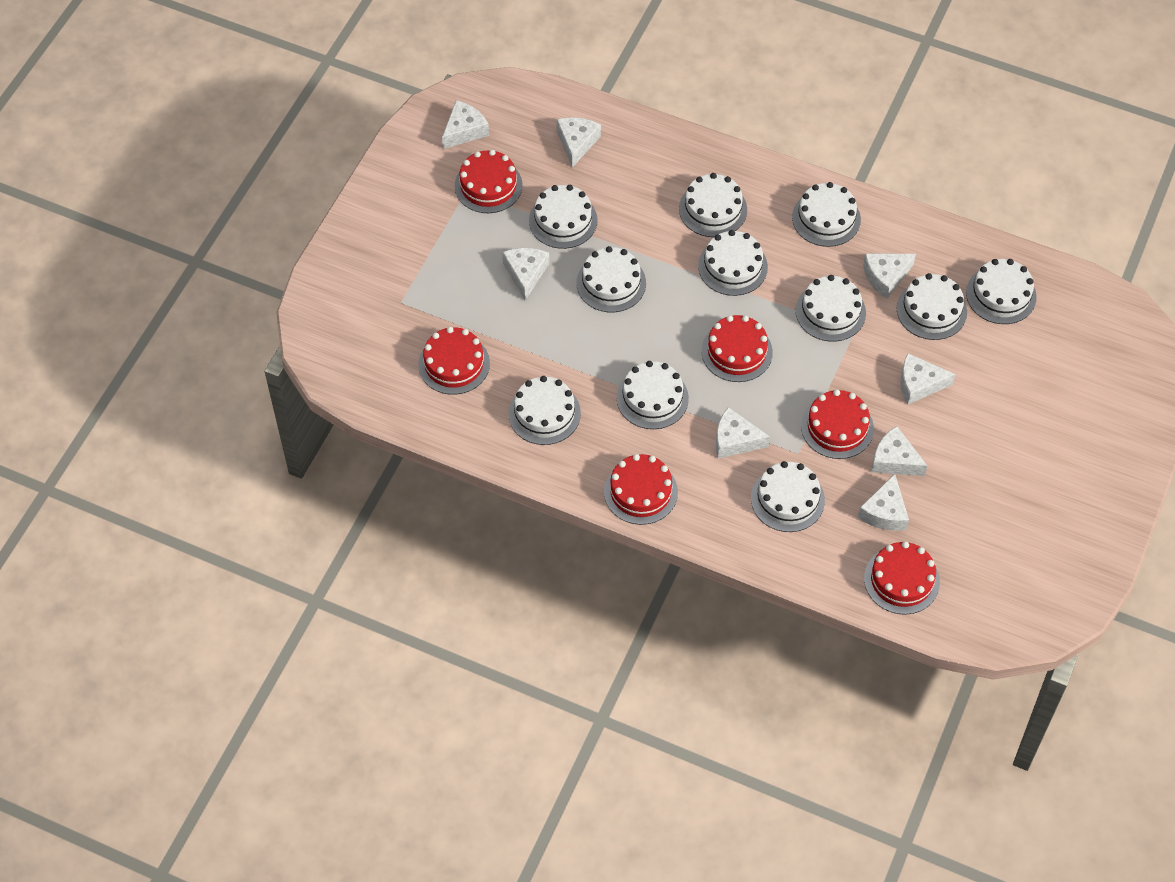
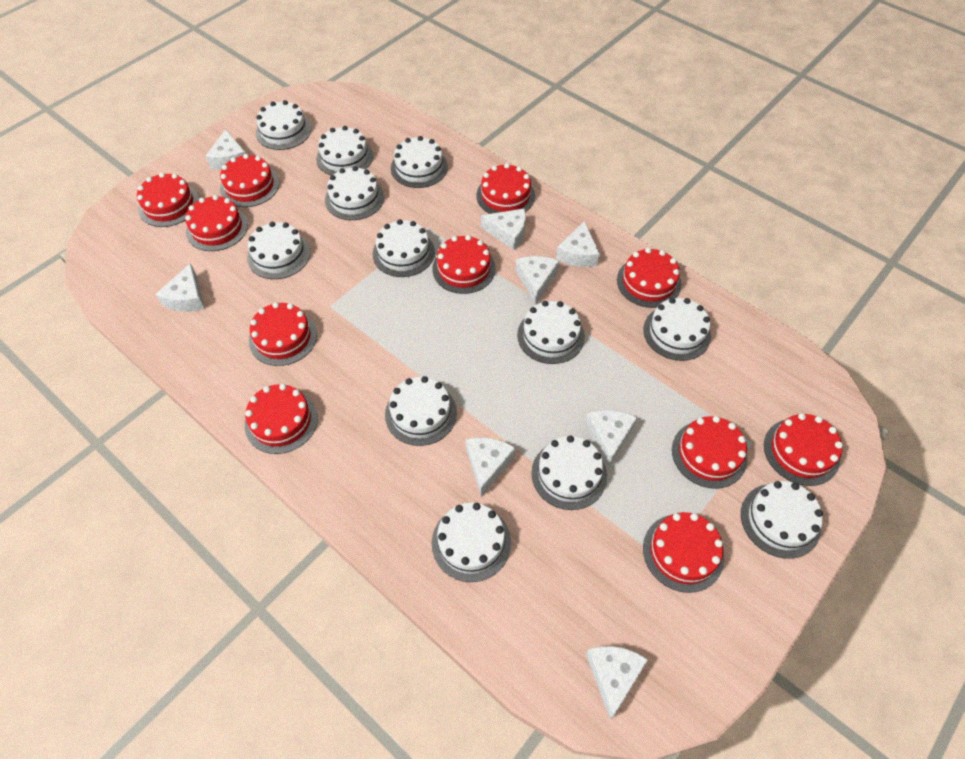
red cake: [418,327,490,395] [455,150,523,213] [604,454,678,525] [702,315,773,382] [801,389,874,459] [864,541,940,615] = 6 -> [137,173,199,227] [185,195,248,251] [220,154,279,207] [245,384,318,454] [249,302,317,366] [432,235,496,294] [476,163,535,214] [617,248,681,308] [643,512,724,593] [672,416,747,489] [764,413,843,486] = 11
white cake: [508,376,581,445] [529,185,597,249] [577,246,646,312] [617,361,689,429] [679,173,747,237] [698,230,768,296] [751,461,825,532] [792,182,861,247] [796,275,866,342] [897,273,967,340] [966,259,1037,324] = 11 -> [247,222,310,279] [256,100,311,150] [316,126,373,175] [325,166,384,220] [372,219,435,277] [385,376,457,446] [391,136,448,188] [432,503,511,582] [517,301,585,364] [531,435,607,510] [643,298,711,361] [741,481,823,559] = 12

